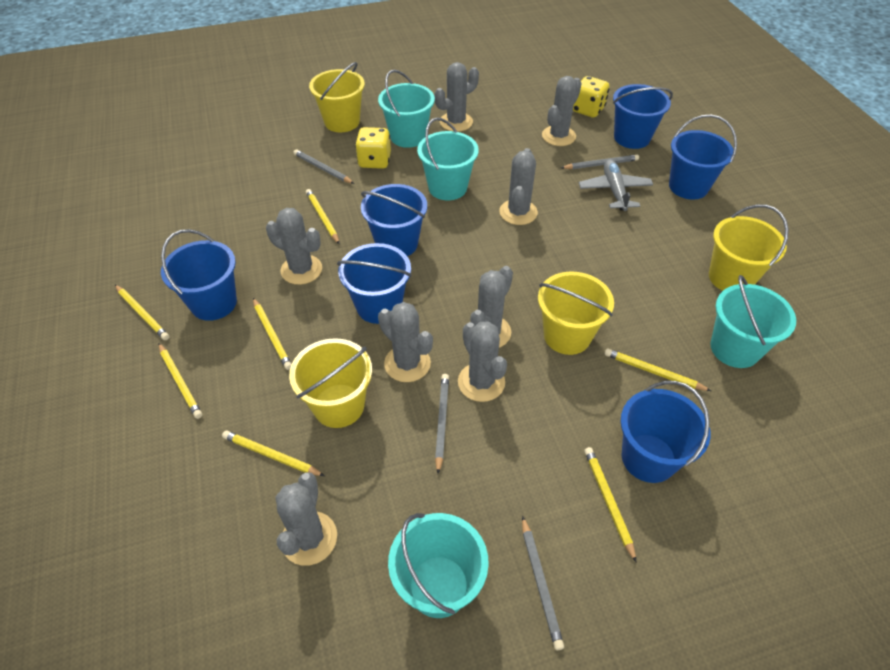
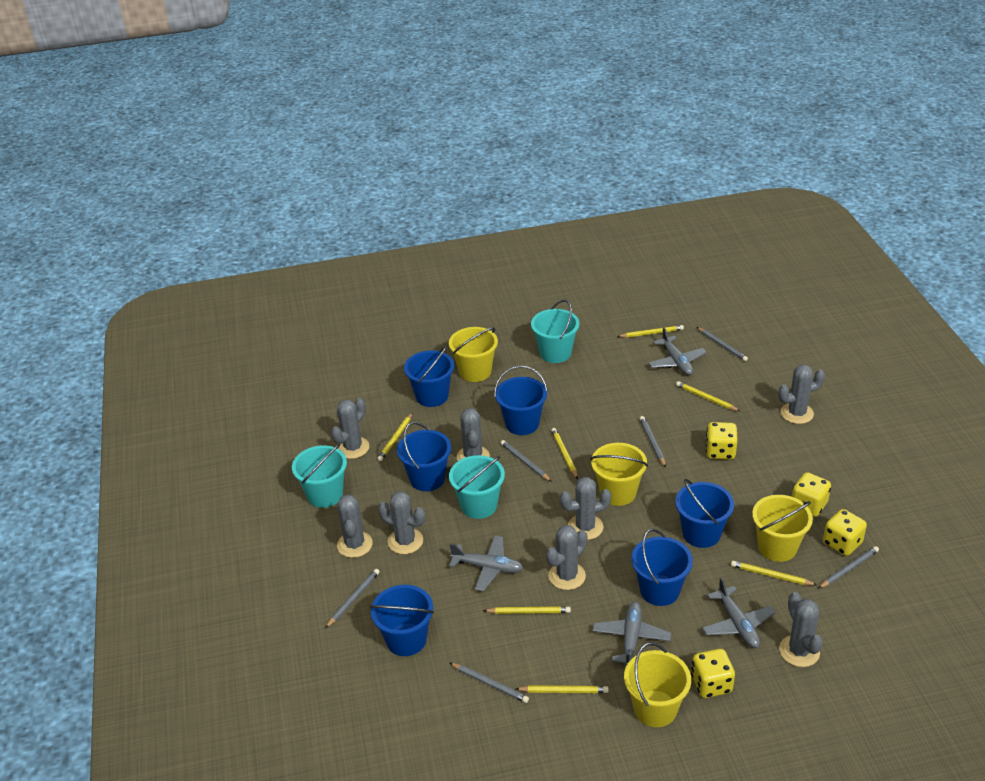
grey pencil: [294,149,354,184] [435,374,449,474] [522,516,564,650] [561,155,639,169] = 4 -> [325,569,380,628] [449,662,529,703] [501,440,552,482] [639,416,666,467] [697,327,748,361] [819,546,879,588] = 6
grey plane: [578,159,653,211] = 1 -> [449,536,523,591] [593,602,671,666] [648,327,707,375] [702,577,776,648] = 4
turquoise bucket: [378,70,435,148] [388,513,489,618] [417,117,479,200] [711,275,796,368] = 4 -> [292,444,347,508] [449,455,505,519] [531,300,579,363] = 3
yellow dice: [355,127,391,169] [573,76,610,117] = 2 -> [691,649,735,698] [706,422,738,460] [792,472,831,517] [823,509,867,556] = 4

